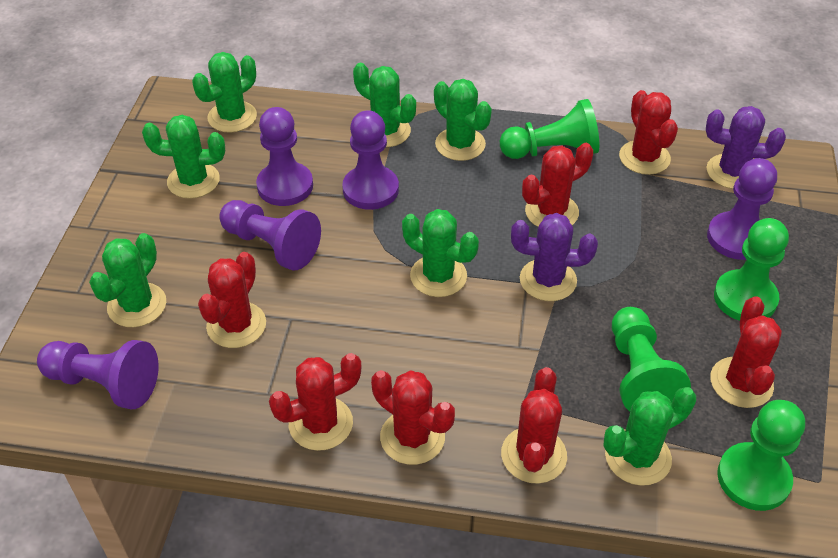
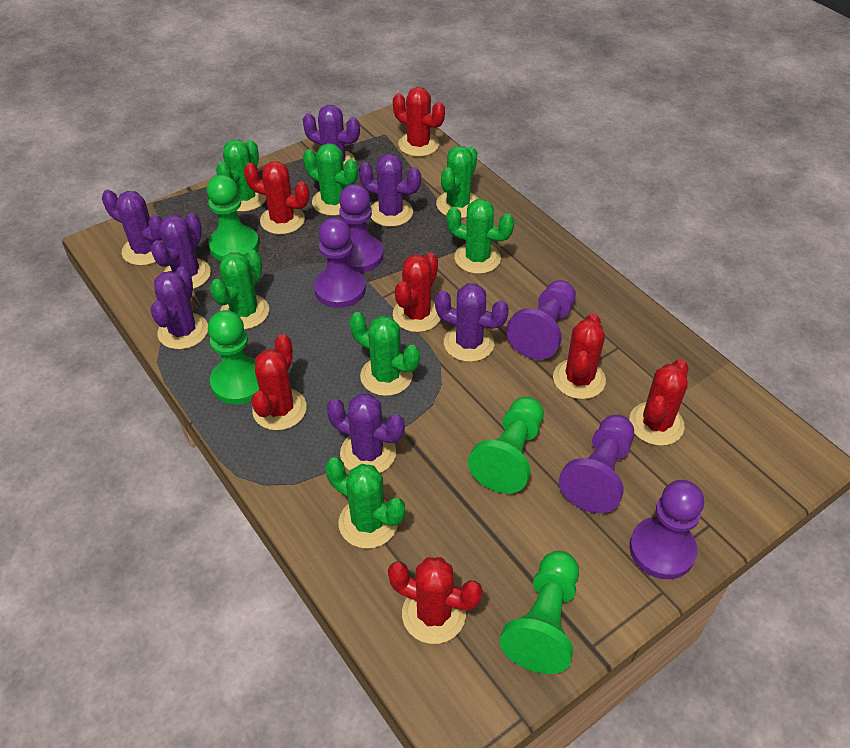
purple cactus: [511,213,598,301] [706,106,786,189] = 2 -> [102,190,163,266] [151,213,211,289] [151,266,208,349] [303,105,360,164] [327,393,405,473] [359,154,421,227] [435,283,509,362] = 7

